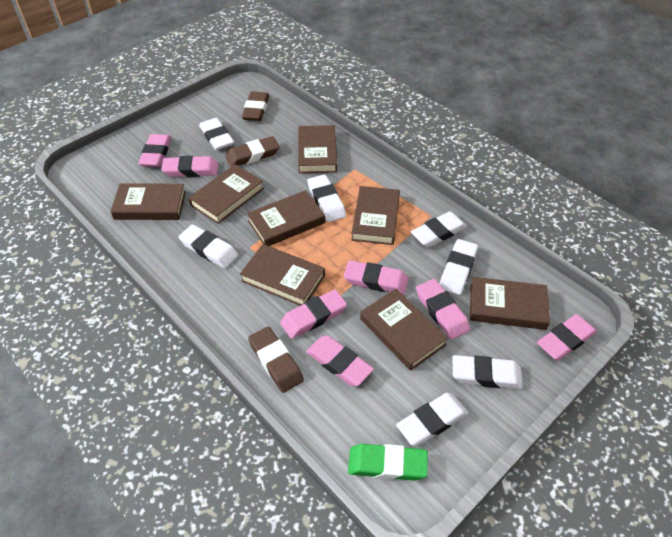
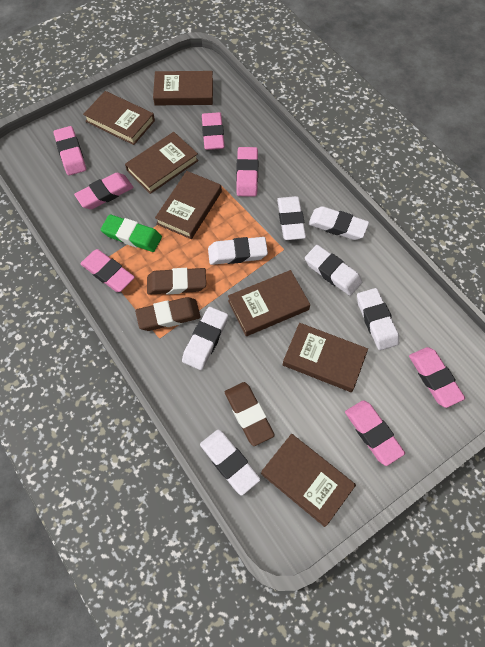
brown book: [110,183,186,220] [189,164,264,224] [240,244,325,306] [247,190,325,246] [298,125,337,173] [351,186,400,245] [360,289,448,371] [470,277,550,330] = 8 -> [83,91,155,145] [125,132,199,194] [153,71,213,105] [155,171,222,239] [228,270,310,336] [261,434,356,527] [283,323,368,392] = 7

